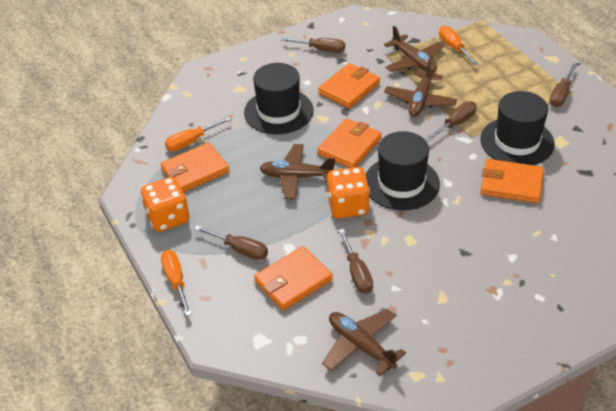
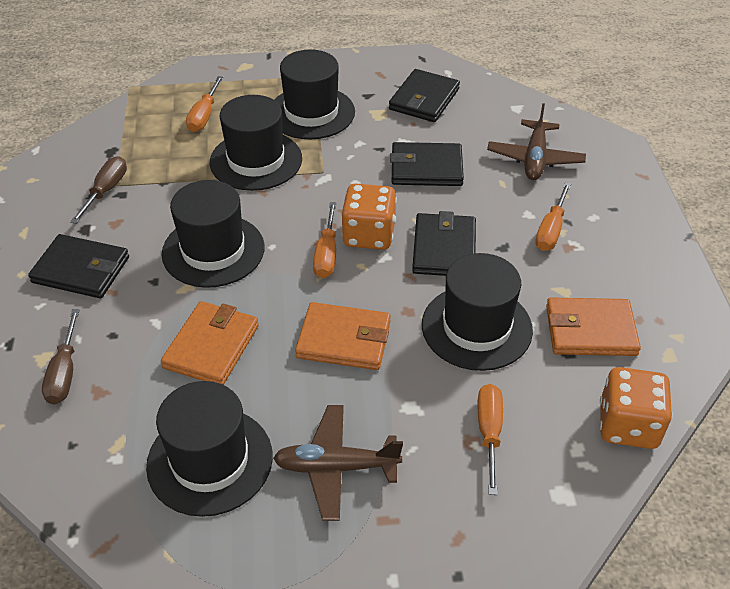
black hat: [244,63,314,134] [366,131,440,211] [480,91,555,165] = 3 -> [146,381,273,517] [162,180,265,288] [210,95,302,191] [274,49,355,139] [422,253,533,371] = 5
black wallet: none = 0 -> [28,234,129,298] [389,69,460,122] [390,142,464,186] [412,211,476,276] = 4
brown plane: [259,144,335,200] [322,309,406,376] [384,26,444,73] [384,59,457,117] = 4 -> [273,405,403,521] [487,103,586,180] = 2
brown screwdriver: [194,225,268,260] [281,37,345,53] [339,229,373,294] [425,101,477,141] [549,63,577,107] = 5 -> [42,309,80,405] [70,156,127,224] = 2
orange screwdriver: [161,250,192,316] [165,117,231,151] [439,26,478,65] = 3 -> [186,76,223,132] [313,202,336,278] [477,384,503,495] [535,182,571,251] = 4
orange wallet: [160,143,230,193] [254,246,333,311] [317,119,382,168] [318,63,380,109] [481,159,544,203] = 5 -> [161,301,259,385] [295,302,391,370] [546,297,641,356] = 3

